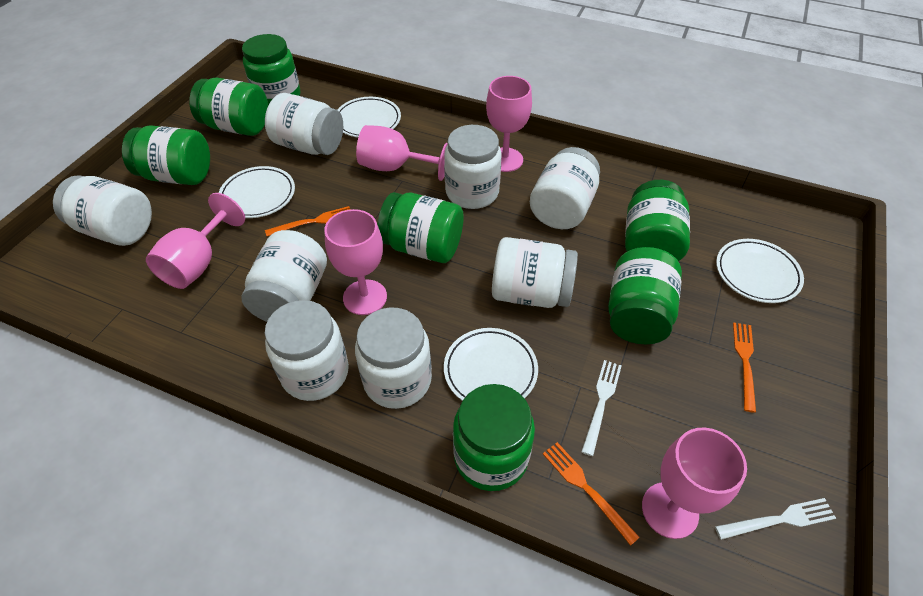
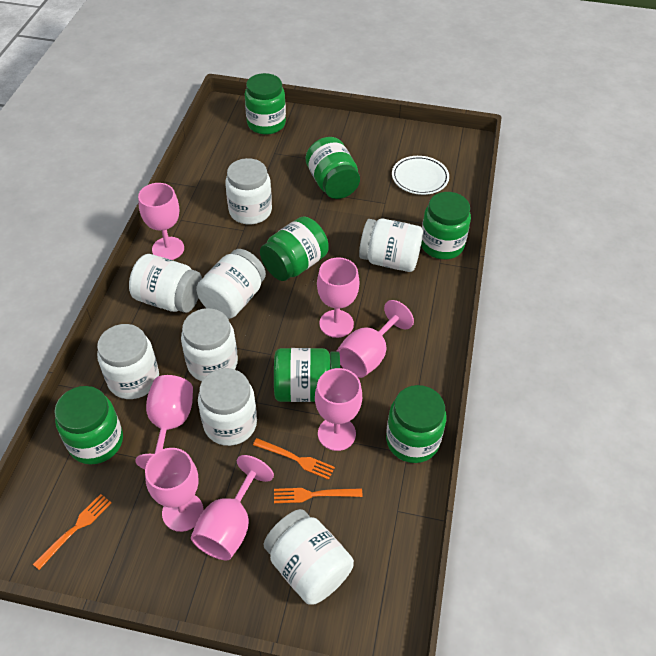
pink goblet: [146,193,245,289] [324,209,387,315] [356,125,448,181] [486,76,532,172] [642,428,747,539] = 5 -> [135,375,193,469] [138,183,184,260] [145,448,204,532] [191,455,274,560] [315,368,362,451] [317,257,359,338] [337,300,414,378] = 7
white fork: [581,360,622,456] [715,498,836,540] = 2 -> none = 0
white plate: [219,166,295,218] [337,97,401,138] [444,328,538,401] [716,239,804,303] = 4 -> [392,156,449,195] = 1

